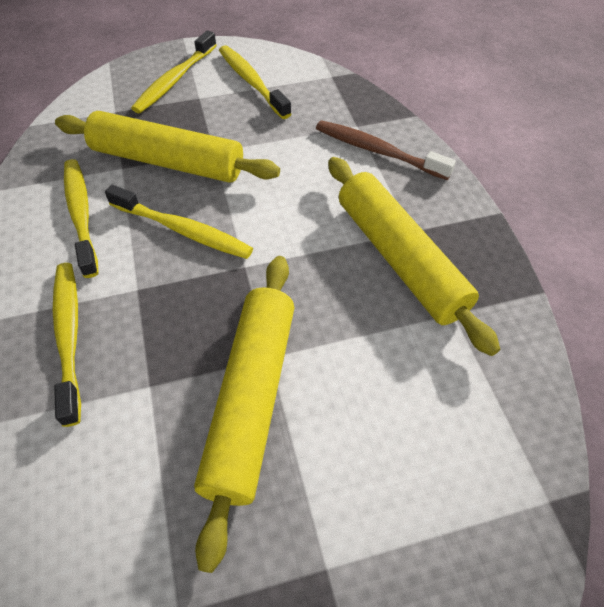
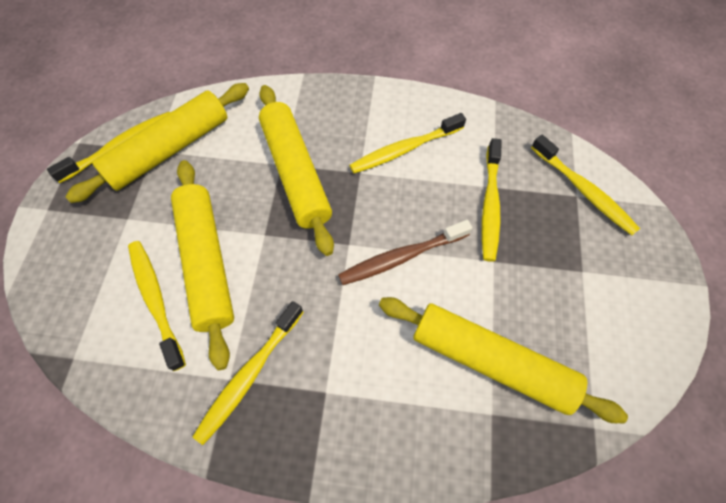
yellow rolling pin: [55,111,280,183] [194,256,295,573] [328,157,500,356] = 3 -> [65,83,249,203] [171,160,234,370] [259,85,334,256] [379,297,628,423] = 4
yellow toothbrush: [53,263,81,427] [64,159,99,278] [105,185,253,259] [131,31,217,113] [219,45,292,119] = 5 -> [47,112,170,183] [128,241,186,371] [193,301,303,445] [349,113,466,173] [482,138,502,262] [531,135,640,235] = 6

